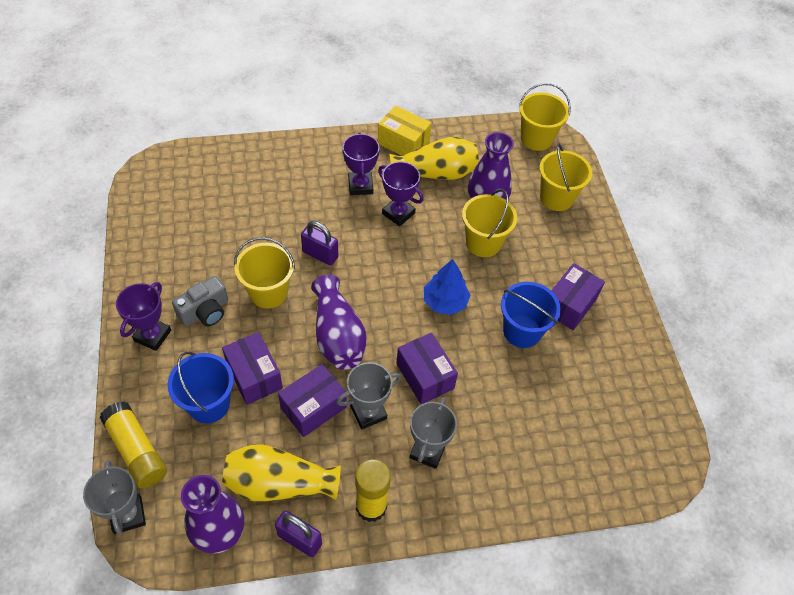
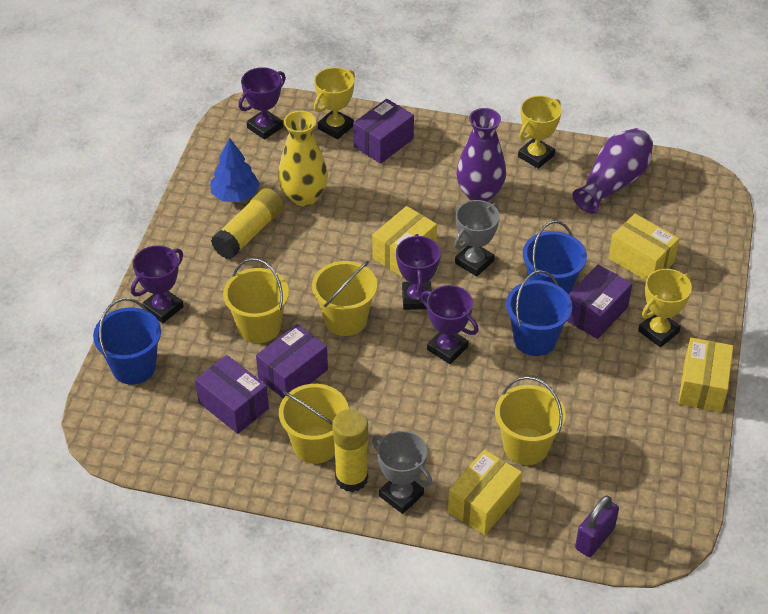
blue bucket: [168,352,234,423] [501,282,561,348] = 2 -> [93,298,161,385] [506,270,572,356] [523,221,587,294] = 3
grey camera: [172,276,228,326] = 1 -> none = 0
grey trophy: [83,460,146,534] [336,362,402,429] [410,398,457,469] = 3 -> [372,431,432,514] [454,200,500,277] = 2
purple padlock: [275,510,322,557] [301,221,338,265] = 2 -> [575,495,619,557] = 1
purple trophy: [116,282,171,351] [343,132,380,195] [378,162,424,226] = 3 -> [131,245,184,323] [238,67,286,140] [396,234,441,310] [421,285,479,364] = 4
purple vase: [181,475,244,554] [311,274,367,370] [468,132,514,199] = 3 -> [456,108,506,202] [572,128,653,213] = 2
yellow box: [378,106,432,156] = 1 -> [372,206,437,277] [448,450,522,535] [608,214,679,280] [678,338,734,412] = 4
yellow trophy: none = 0 -> [314,67,355,139] [518,96,562,169] [638,269,692,347] = 3
yellow vase: [222,444,341,501] [389,137,479,180] = 2 -> [278,111,328,206] = 1

